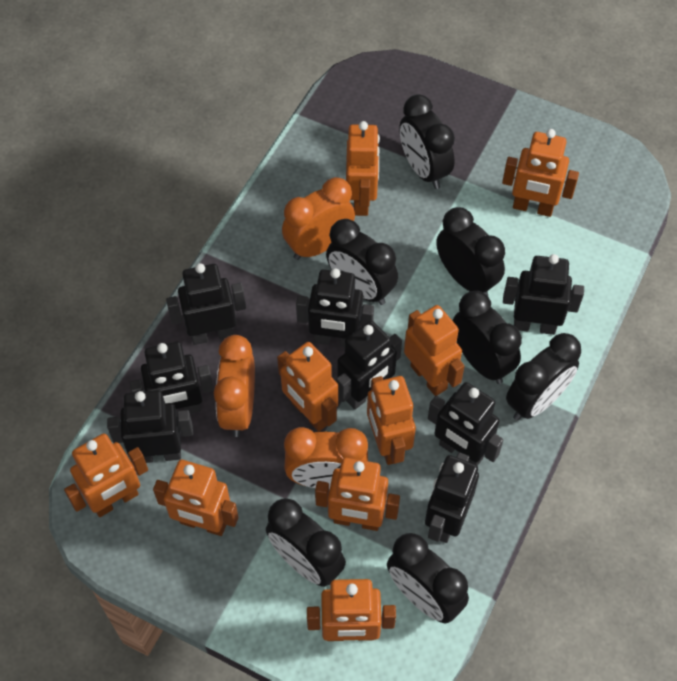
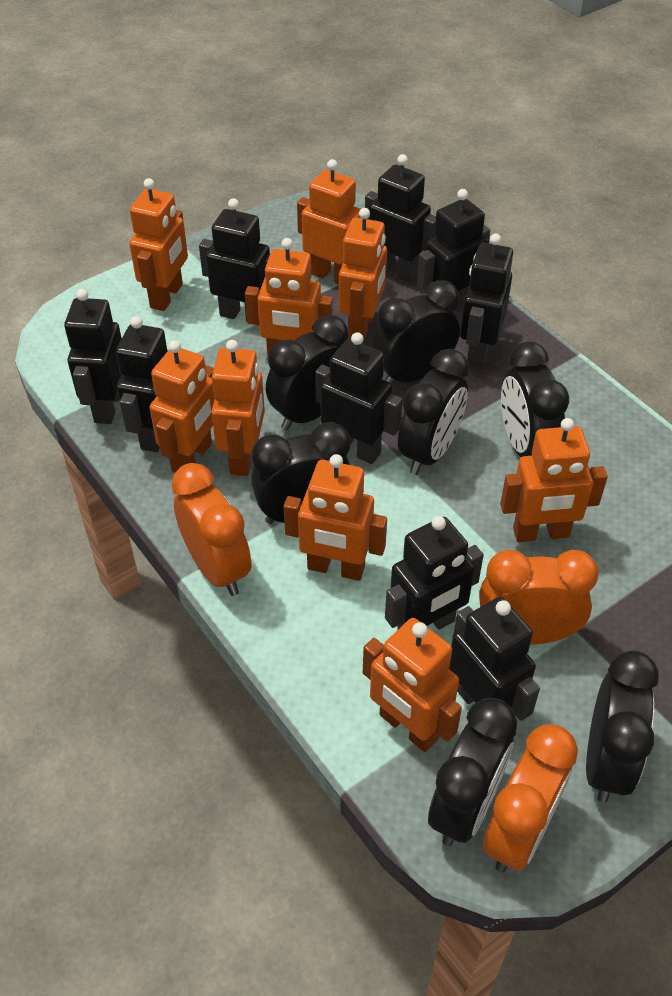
black robot: [107,390,193,463] [130,342,214,414] [166,263,246,345] [296,268,374,347] [336,321,402,410] [425,452,479,543] [428,382,503,466] [503,254,584,335] = 8 -> [64,289,122,424] [116,316,168,452] [199,198,270,326] [315,332,402,464] [365,154,436,283] [385,516,484,630] [417,189,490,308] [449,597,540,721] [460,233,513,368] = 9

